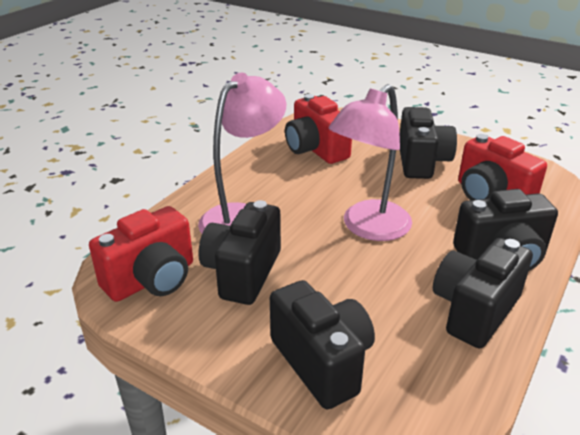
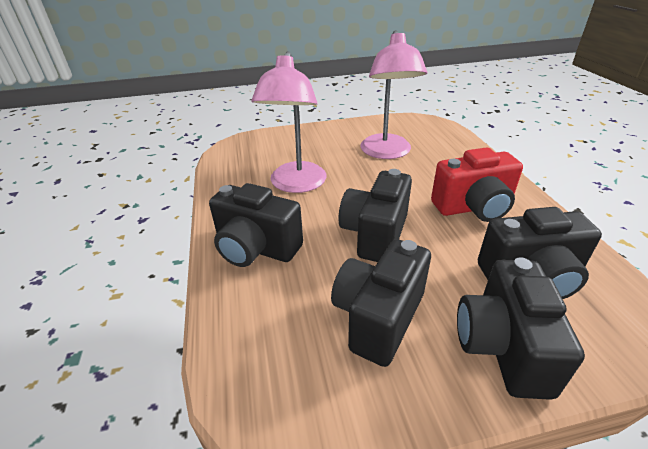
red camera: [89,206,193,302] [285,94,352,164] [458,134,547,200] = 3 -> [431,147,523,222] = 1

